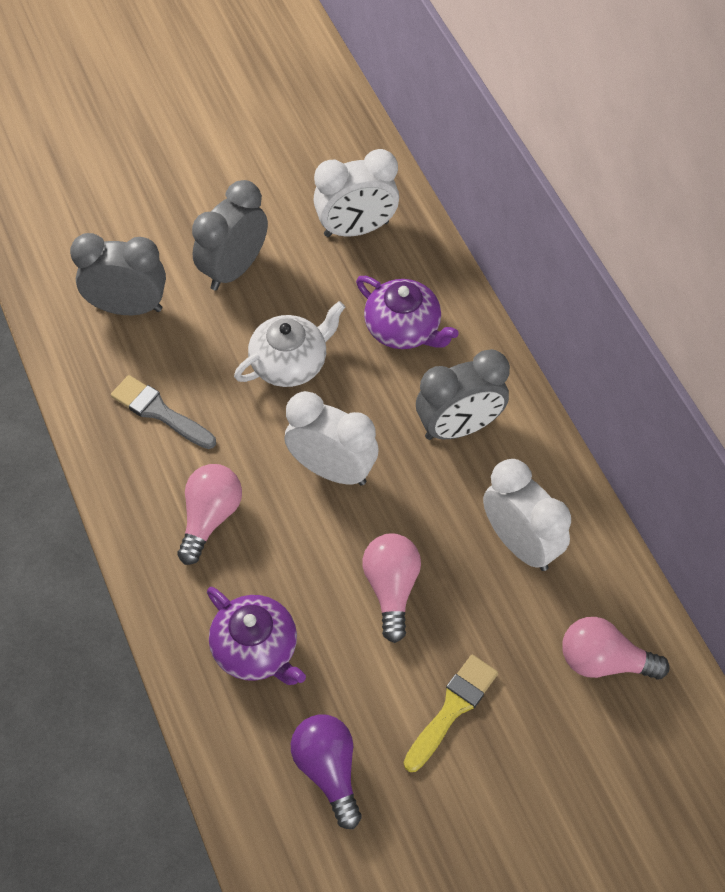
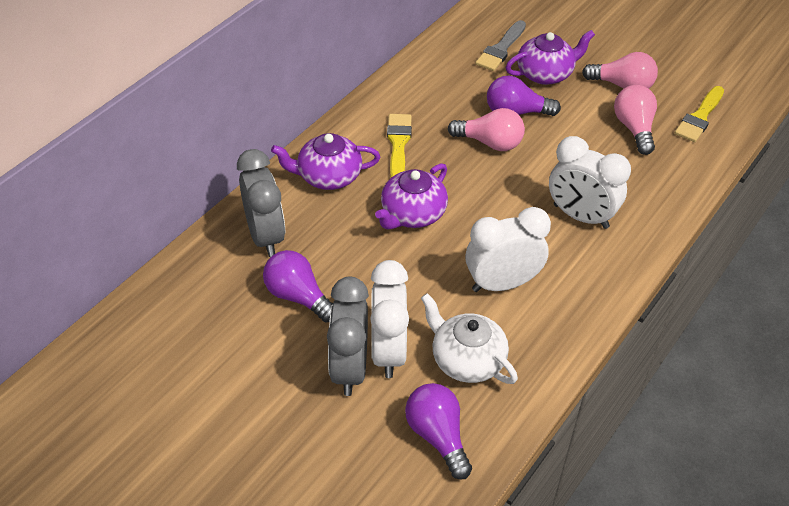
grey clock: [70,233,166,315] [192,180,268,291] [416,349,510,440] = 3 -> [237,149,285,257] [327,277,369,396] = 2
purple light bulb: [291,714,362,829] = 1 -> [263,250,333,322] [405,383,472,480] [487,76,561,116] = 3
purple teapot: [207,587,306,685] [356,276,459,349] = 2 -> [271,133,380,190] [375,163,448,229] [506,30,595,85] = 3
yellow brush: [404,654,498,772] = 1 -> [387,114,412,178] [675,86,724,142] = 2

